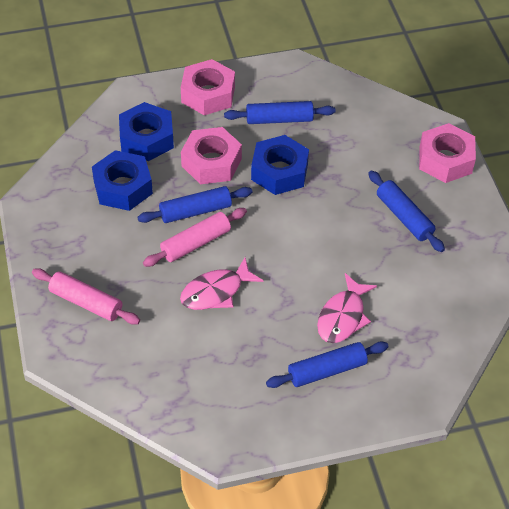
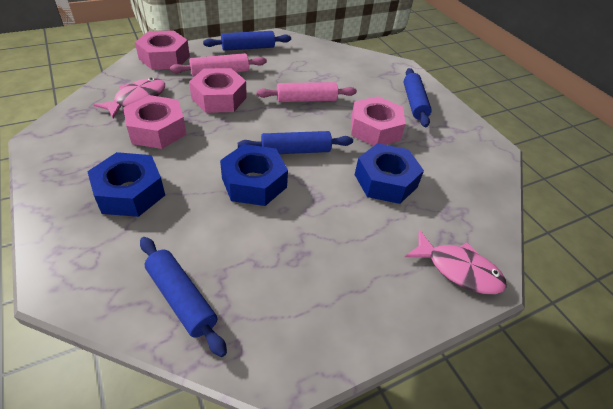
pink nut: [181,59,235,115] [181,127,242,184] [419,123,476,183] = 3 -> [123,95,186,149] [135,30,190,70] [189,68,247,113] [351,96,406,146] = 4

